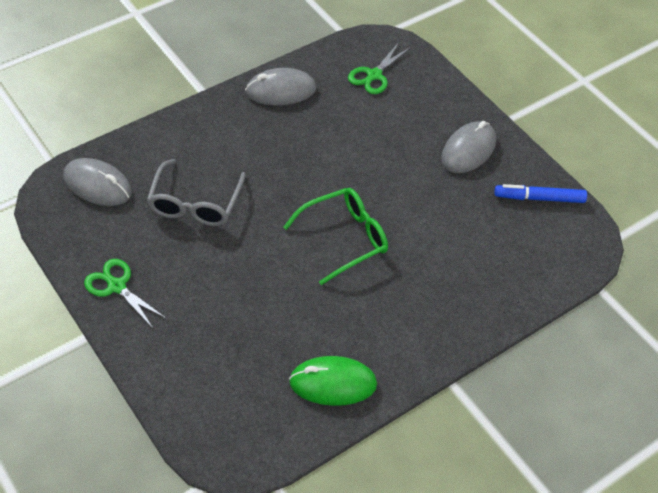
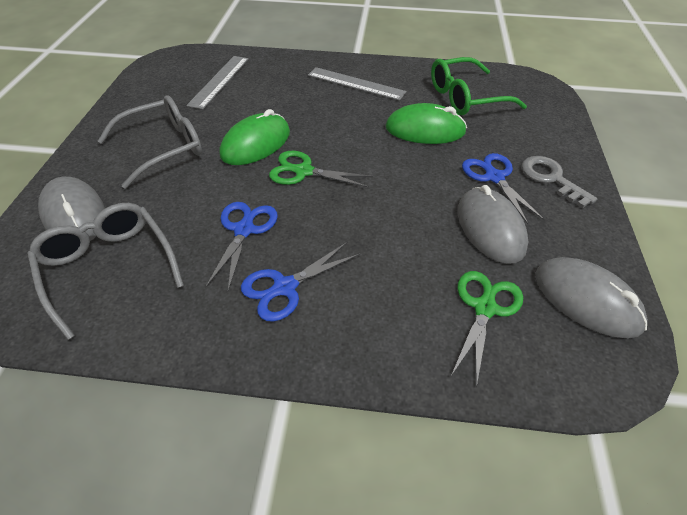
blue marker: [495,184,587,203] = 1 -> none = 0
blue scissors: none = 0 -> [205,202,278,291] [241,242,360,322] [462,153,545,224] = 3
green mouse: [289,356,377,406] = 1 -> [220,109,290,165] [385,103,467,144] = 2
grey glasses: [147,159,246,226] = 1 -> [27,203,184,340] [98,95,202,189] = 2
grey key: none = 0 -> [521,156,598,208] = 1
grey ruler: none = 0 -> [186,56,249,109] [308,67,407,101] = 2

